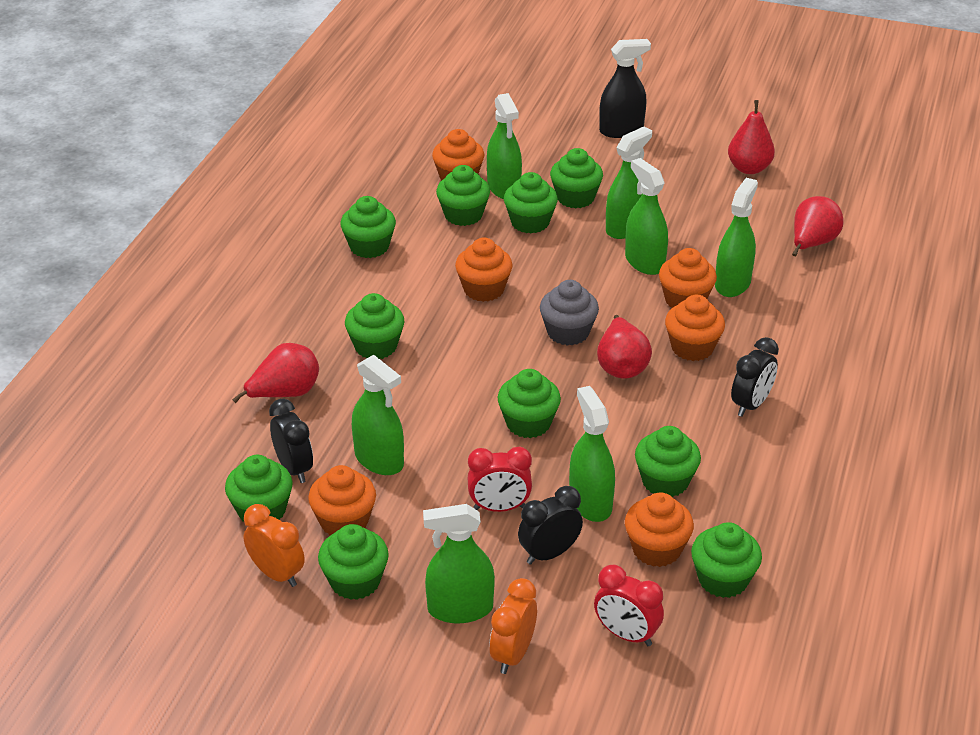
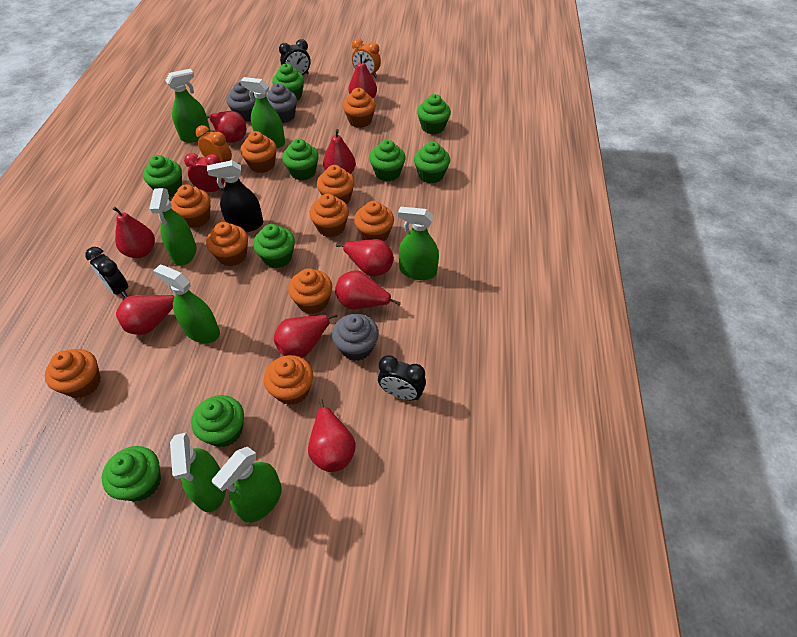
green cupcake: [225,455,293,522] [318,524,389,600] [340,196,396,258] [345,293,405,359] [436,165,490,226] [497,369,561,438] [504,172,558,233] [550,148,603,208] [635,426,701,497] [691,522,762,598] = 10 -> [102,446,161,501] [143,155,182,197] [191,395,244,447] [253,224,295,268] [272,64,304,101] [282,139,319,180] [369,140,406,182] [414,141,450,183] [417,94,451,134] = 9
grey cupcake: [540,280,599,346] = 1 -> [226,82,256,122] [266,83,297,123] [332,314,379,361] = 3
orange cupcake: [308,465,376,535] [432,129,484,181] [455,238,513,302] [625,492,694,567] [659,248,717,308] [665,295,725,361] = 6 -> [45,349,101,398] [171,185,210,228] [206,222,248,266] [241,131,277,173] [264,355,313,405] [288,268,332,314] [309,194,349,237] [317,165,355,204] [343,88,376,128] [354,201,394,241] = 10
red clock: [467,447,532,512] [594,565,664,646] = 2 -> [184,153,225,192] = 1
red pear: [232,343,319,403] [597,315,652,379] [728,100,775,174] [792,196,844,256] = 4 -> [113,207,155,258] [116,295,174,335] [207,111,246,143] [274,314,338,358] [308,399,356,472] [323,129,356,174] [335,270,401,309] [336,239,394,276] [349,54,377,99] = 9

